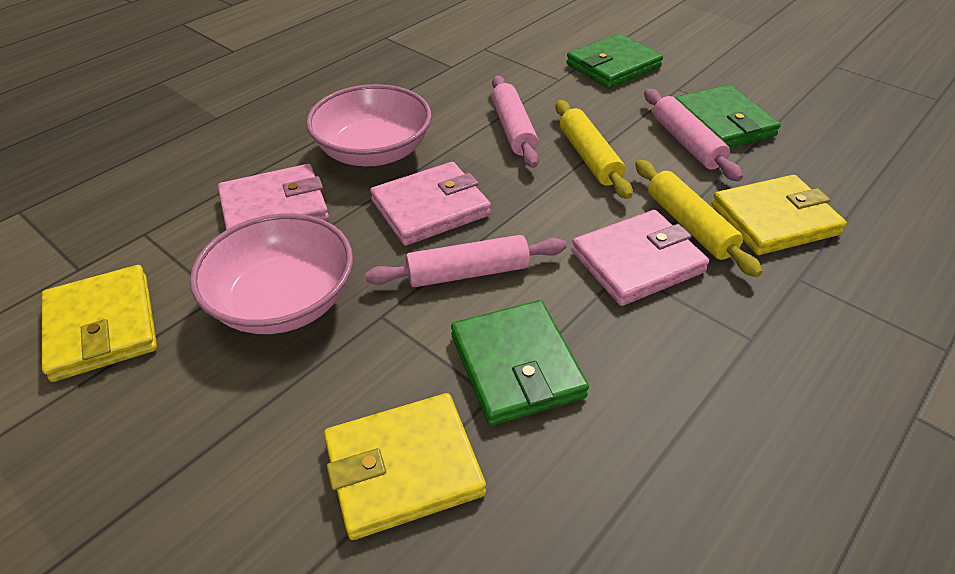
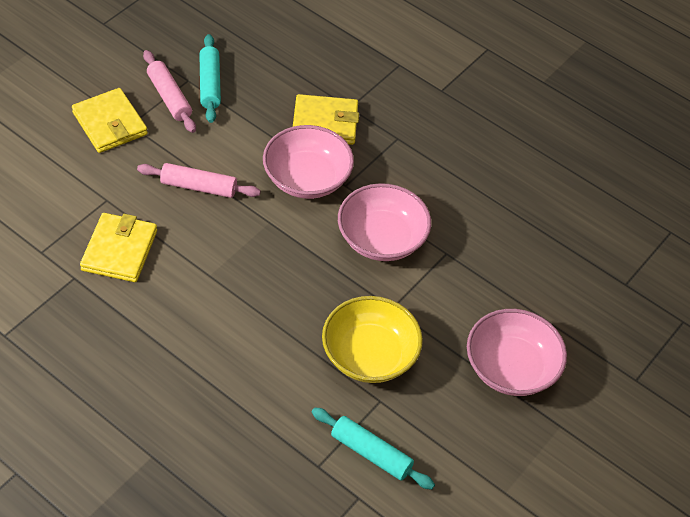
green wallet: [451,300,589,426] [566,33,663,89] [674,85,781,148] = 3 -> none = 0
pink bowl: [190,213,353,334] [306,84,432,166] = 2 -> [263,125,354,199] [338,183,431,261] [467,309,567,396] = 3
pink rolling pin: [365,235,567,287] [491,76,539,168] [644,89,743,181] = 3 -> [137,163,261,198] [143,50,196,133] = 2
pink wallet: [218,164,329,230] [370,162,491,246] [571,210,709,306] = 3 -> none = 0
turquoise rolling pin: none = 0 -> [199,34,221,123] [312,407,435,490] = 2
yellow bowl: none = 0 -> [322,296,423,383] = 1
yellow rolling pin: [555,100,633,199] [635,160,762,277] = 2 -> none = 0

